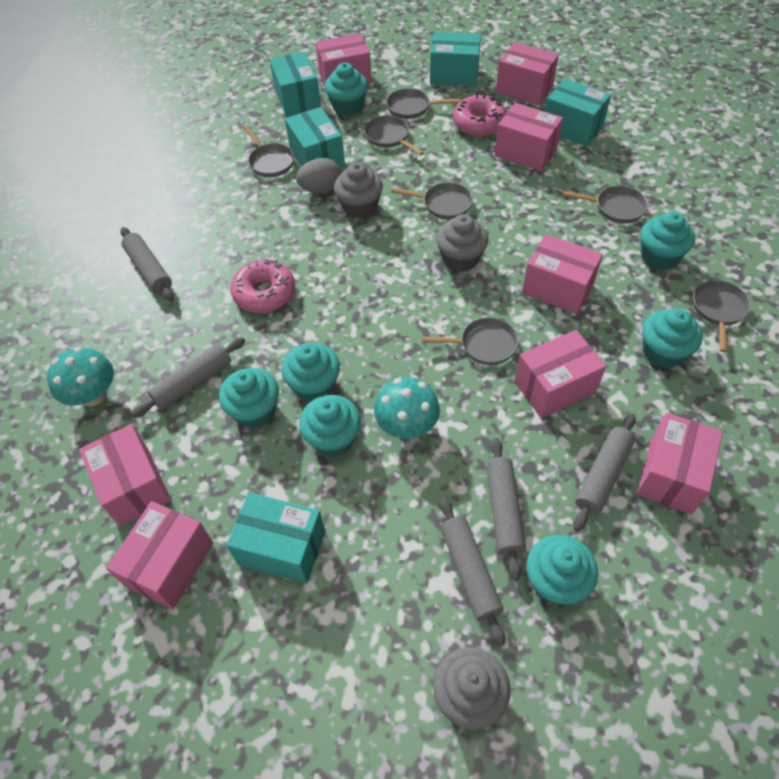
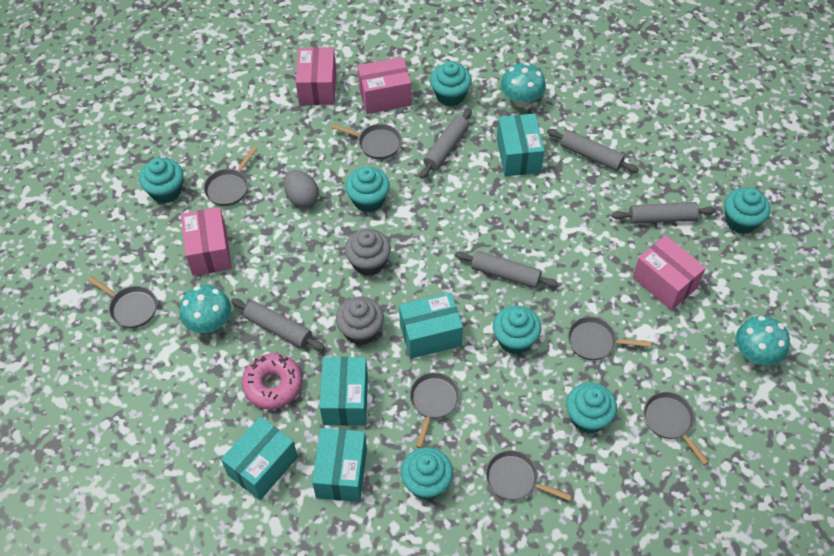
grey cupcake: [334,162,383,219] [433,647,511,730] [436,214,488,272] = 3 -> [336,296,384,345] [345,229,391,276] = 2
pink box: [79,424,171,527] [106,501,213,609] [315,33,372,86] [495,103,563,171] [496,42,559,105] [514,330,606,418] [522,234,603,314] [636,413,723,514] = 8 -> [181,207,232,276] [296,47,336,105] [357,57,412,114] [633,235,706,310] = 4
pink donut: [230,259,295,313] [453,94,507,136] = 2 -> [242,353,302,409] = 1
turquoise mushroom: [47,347,114,406] [374,377,440,439] = 2 -> [180,285,231,333] [501,62,546,107] [736,316,790,365] = 3

